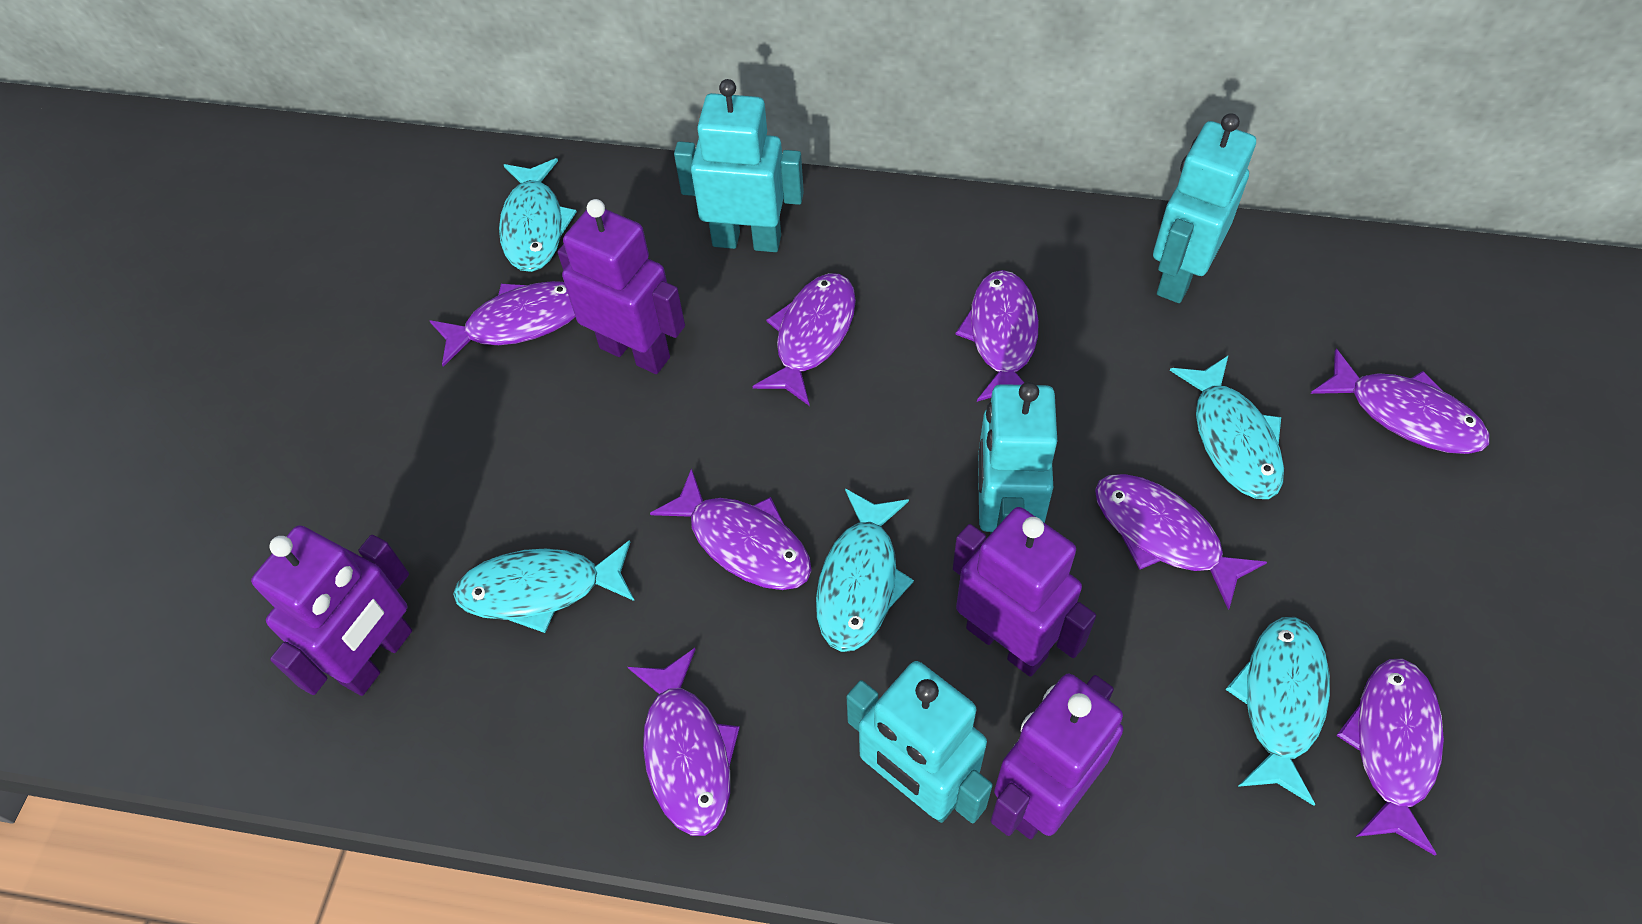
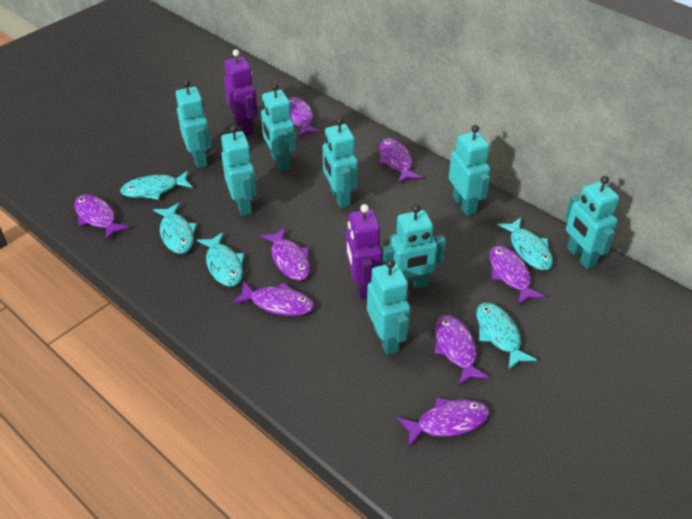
purple robot: [251,525,412,696] [558,199,685,374] [953,507,1096,677] [991,674,1123,839] = 4 -> [224,49,258,136] [346,204,382,299] = 2
turquoise robot: [674,79,804,252] [847,661,993,823] [978,382,1057,534] [1153,113,1256,303] = 4 -> [176,80,211,168] [221,125,257,216] [261,83,296,172] [323,118,358,208] [367,259,410,355] [382,204,446,288] [449,125,490,216] [565,176,619,269] = 8

